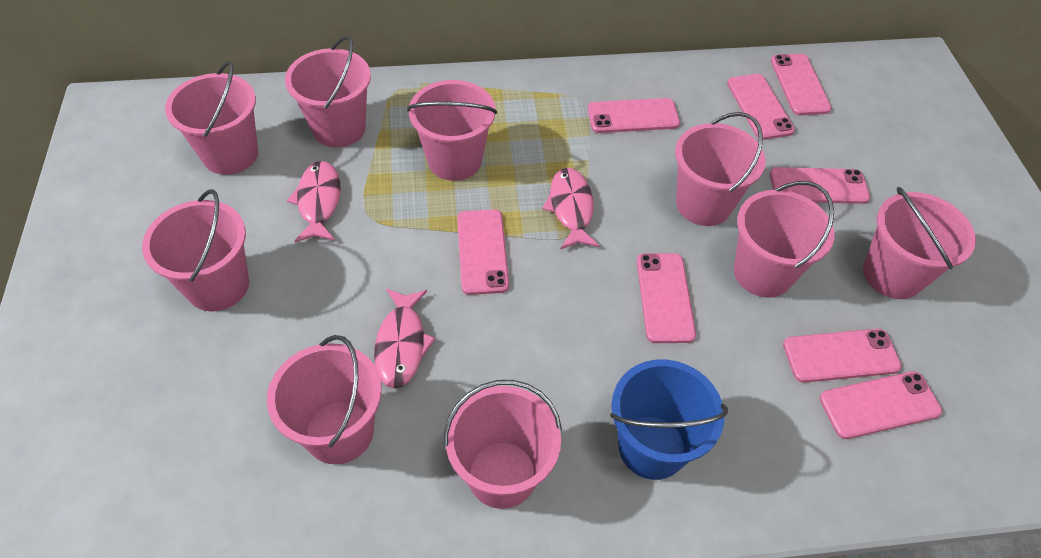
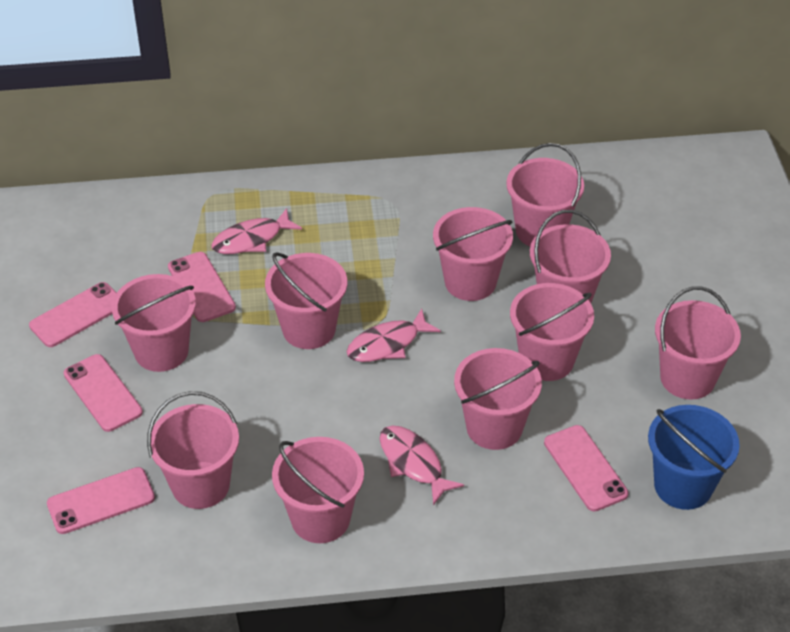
pink bucket: [142,189,249,311] [165,61,258,175] [267,335,381,464] [285,36,371,147] [407,80,497,181] [444,380,562,509] [675,112,766,226] [734,181,834,298] [863,187,976,299] = 9 -> [112,274,196,372] [147,391,239,509] [265,252,347,349] [272,437,364,543] [433,207,513,301] [454,348,542,450] [506,143,584,246] [510,283,594,381] [530,210,611,303] [655,287,741,400] = 10
pink phone: [457,210,509,295] [587,98,680,133] [637,253,696,343] [727,74,795,140] [770,167,870,204] [771,54,832,115] [783,329,902,383] [819,371,942,439] = 8 -> [29,282,117,347] [47,467,155,534] [64,354,143,432] [168,252,236,322] [544,425,628,511] = 5

